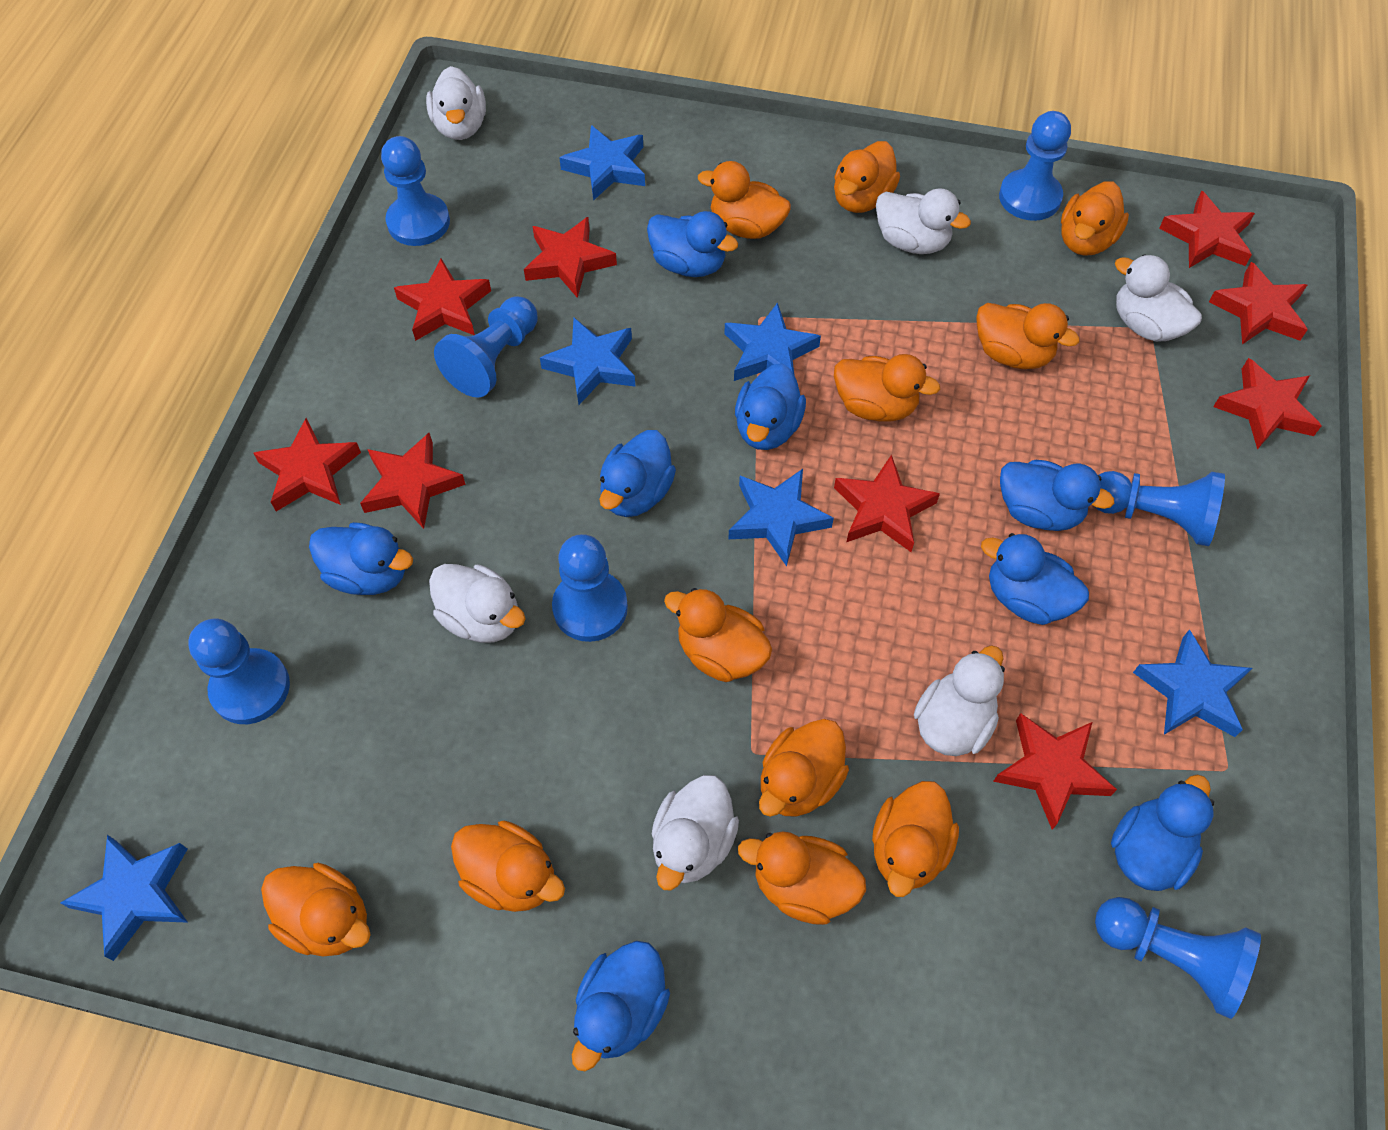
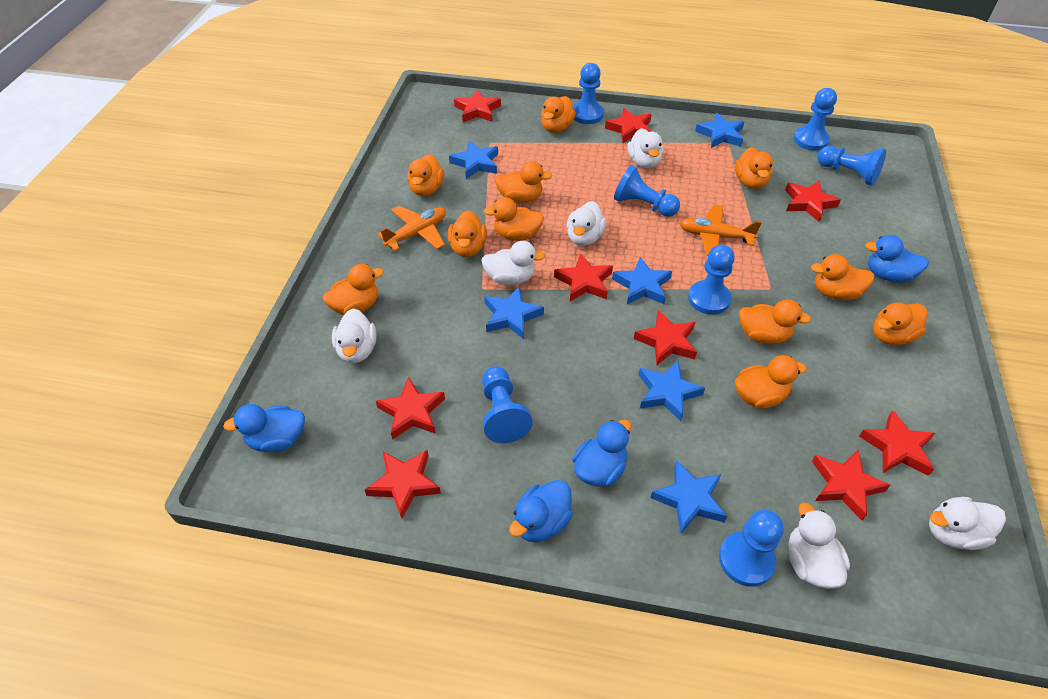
blue duck: [309,522,413,595] [572,941,670,1071] [599,430,676,517] [647,211,738,277] [735,363,806,450] [981,533,1089,625] [1000,460,1114,531] [1111,774,1214,891] = 8 -> [223,404,305,452] [509,480,573,542] [572,419,631,486] [865,235,929,283] = 4
orange plane: none = 0 -> [377,206,446,251] [679,205,762,256] = 2

